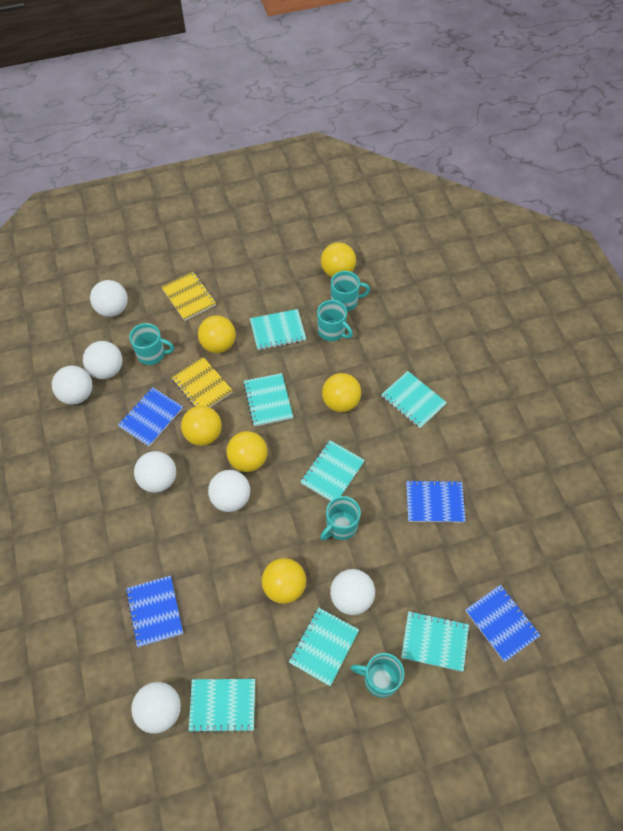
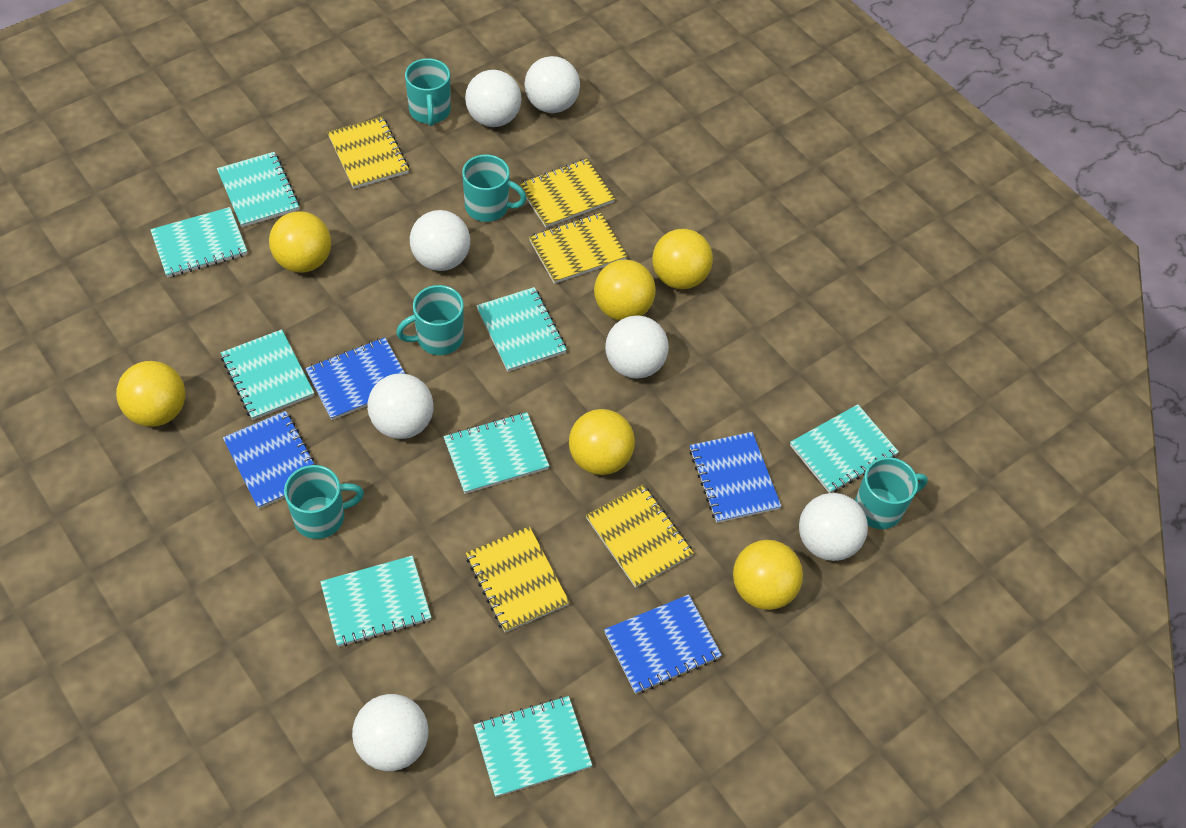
turquoise notebook: [189,679,255,733] [243,373,293,427] [250,309,306,350] [289,607,359,686] [300,440,365,501] [381,371,447,428] [401,611,469,672] = 7 -> [150,207,247,278] [217,152,300,227] [221,329,314,420] [320,556,432,647] [444,412,549,494] [474,696,592,797] [476,287,567,372] [790,404,899,493] = 8
yellow notebook: [161,271,216,321] [171,357,233,408] = 2 -> [327,116,409,189] [466,526,570,633] [519,159,615,228] [529,213,627,284] [586,484,694,588] = 5

